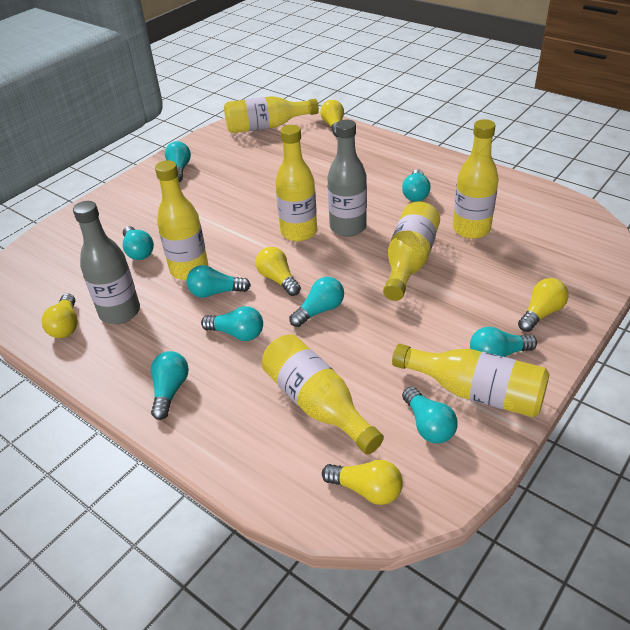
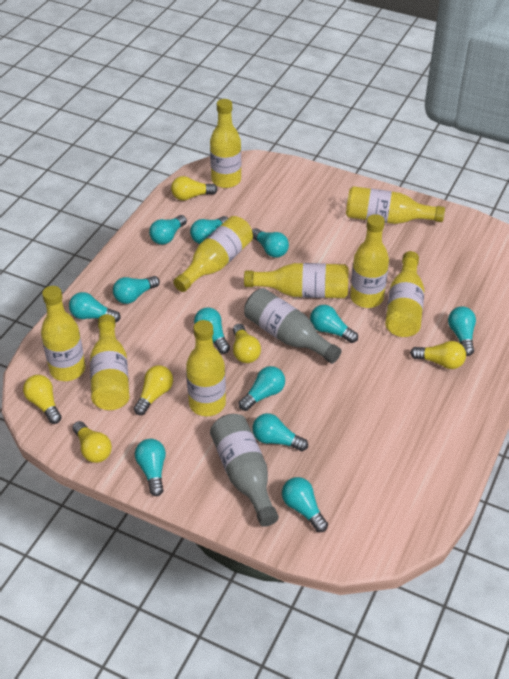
turquoise light bulb: [123,226,154,260] [151,351,189,420] [165,141,191,182] [186,265,251,298] [201,306,263,341] [289,277,344,327] [402,169,431,202] [402,387,458,443] [470,327,537,357] = 9 -> [69,292,121,323] [113,276,160,304] [135,439,166,496] [149,215,187,245] [190,216,228,244] [194,308,230,354] [239,366,285,411] [252,228,289,258] [252,413,308,451] [282,477,328,532] [310,305,358,343] [448,306,476,356] = 12
yellow bottle: [155,160,208,280] [224,96,319,133] [261,334,384,454] [275,125,317,241] [383,202,440,301] [392,344,550,417] [453,119,499,239] = 7 -> [41,286,86,381] [90,314,129,410] [173,216,253,292] [186,320,226,416] [210,99,241,188] [244,263,349,298] [346,186,445,224] [350,214,389,308] [385,251,424,337] = 9
yellow light bulb: [41,293,78,338] [256,247,301,296] [320,100,344,137] [322,460,403,505] [518,278,569,332] = 5 -> [23,375,62,424] [72,421,112,463] [134,365,173,415] [171,176,218,201] [233,324,261,363] [410,341,466,369] = 6

